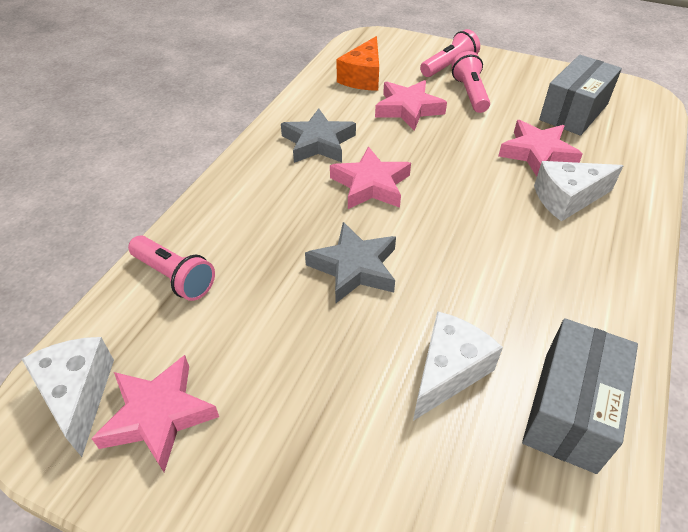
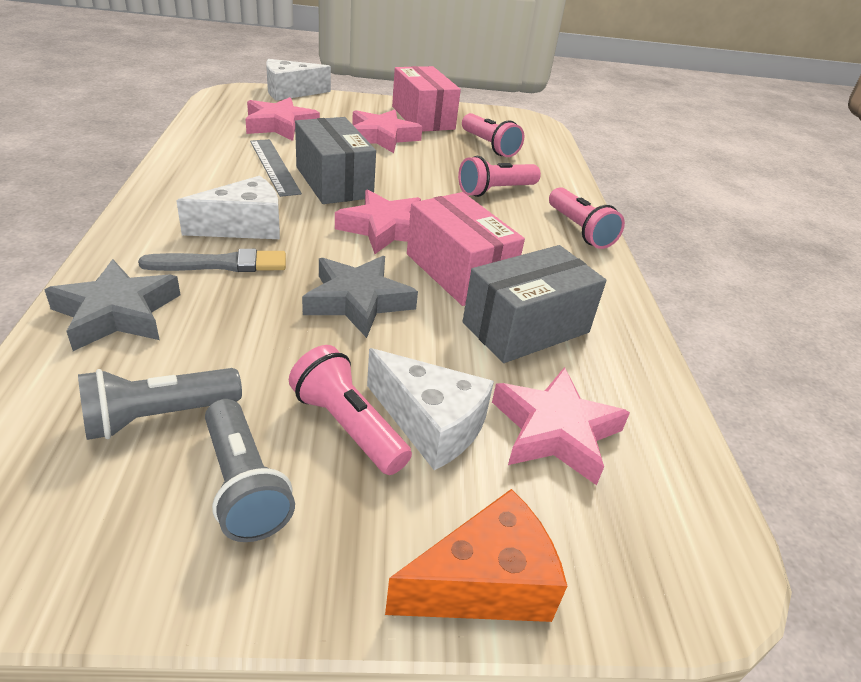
grey brush: none = 0 -> [138,249,286,272] = 1
grey flashlight: none = 0 -> [78,368,242,440] [205,399,295,542] = 2
grey ruler: none = 0 -> [250,139,302,197] = 1
pink box: none = 0 -> [392,66,461,132] [407,192,525,306] = 2
pink flashlight: [128,235,215,301] [420,29,480,77] [451,51,490,113] = 3 -> [289,345,412,475] [458,156,541,197] [462,113,524,157] [549,187,625,249] = 4

